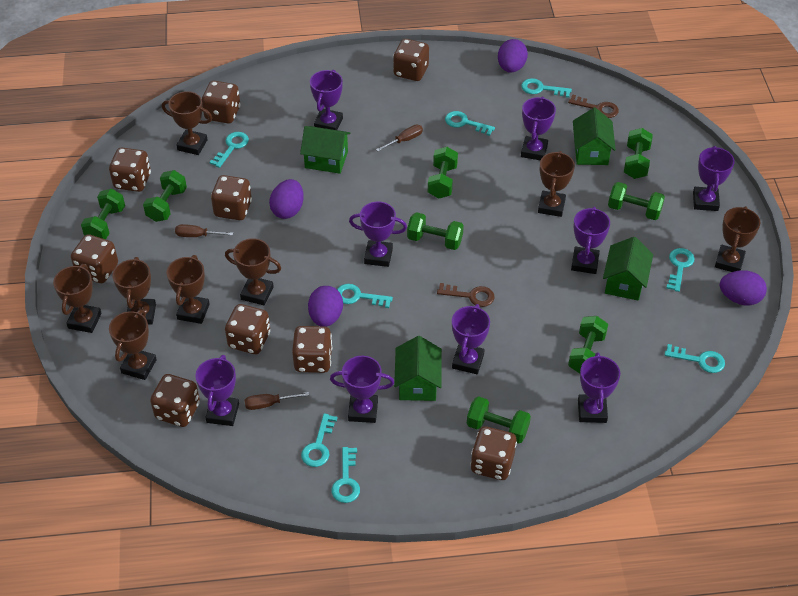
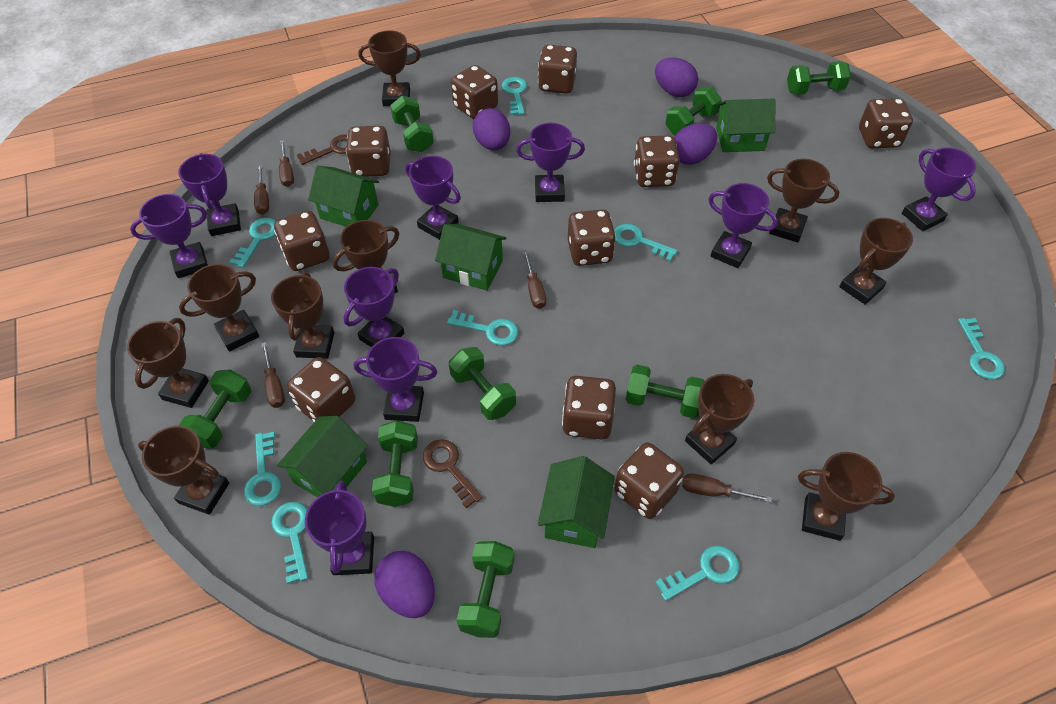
brown dice: [71,234,118,283] [109,148,151,192] [150,374,200,427] [202,81,241,123] [211,175,252,220] [225,304,270,354] [292,326,332,373] [393,39,429,81] [471,426,517,480] = 9 -> [274,211,330,271] [287,357,355,422] [346,126,391,177] [451,65,498,119] [538,45,577,94] [562,376,616,440] [568,209,616,266] [614,442,684,519] [634,136,680,187] [859,98,913,148] = 10
brown screwdriver: [175,224,233,237] [245,392,309,410] [376,125,423,151] = 3 -> [254,165,269,215] [261,342,285,408] [279,140,294,187] [523,250,546,309] [682,474,772,502] = 5
brown trophy: [53,264,102,333] [109,309,157,380] [112,257,156,325] [162,91,212,155] [167,255,210,324] [225,238,281,305] [538,151,575,217] [715,206,761,272] = 8 -> [127,318,209,408] [138,426,229,515] [179,264,259,352] [271,272,334,359] [333,220,399,294] [359,30,421,106] [685,374,754,464] [767,159,839,243] [798,452,895,541] [839,218,913,305] = 10
green house: [300,126,350,174] [394,336,442,401] [573,108,616,165] [603,237,653,301] = 4 -> [277,416,368,497] [308,166,379,227] [435,224,506,291] [538,456,615,548] [716,99,776,152] = 5

